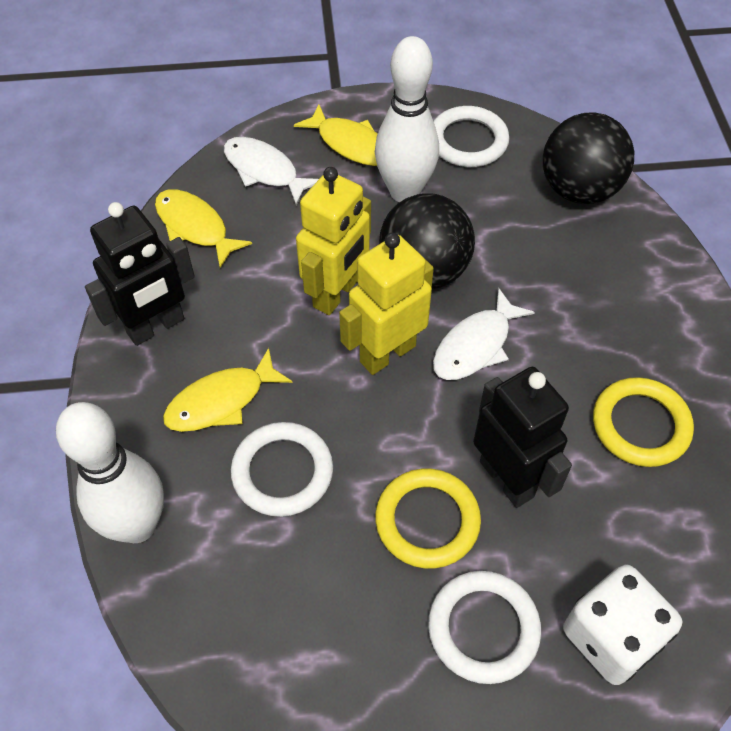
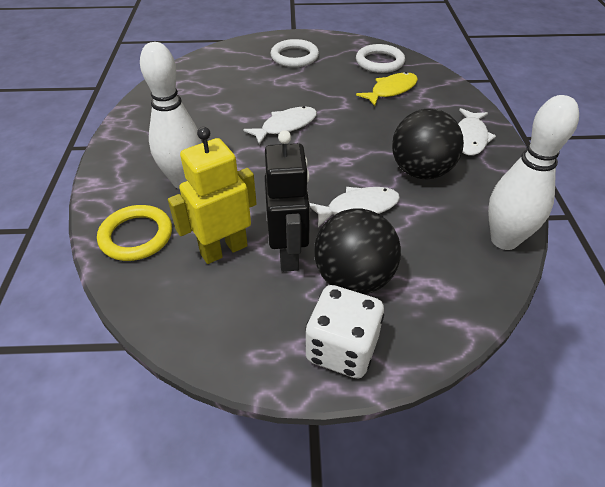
black robot: [85,202,195,346] [473,367,572,508] = 2 -> [265,130,310,272] = 1
white fish: [224,137,319,205] [433,288,535,380] = 2 -> [243,106,317,145] [309,187,400,227] [458,108,496,155] = 3
white ring: [231,422,333,517] [428,571,541,684] [433,106,509,167] = 3 -> [271,39,319,67] [356,44,405,73] = 2
yellow fish: [155,189,252,268] [163,348,292,432] [294,104,378,166] = 3 -> [356,72,418,106] = 1
yellow ring: [375,469,481,569] [593,377,694,467] = 2 -> [97,205,172,261] = 1
yellow robot: [296,167,371,315] [339,233,434,375] = 2 -> [168,127,257,264] = 1

